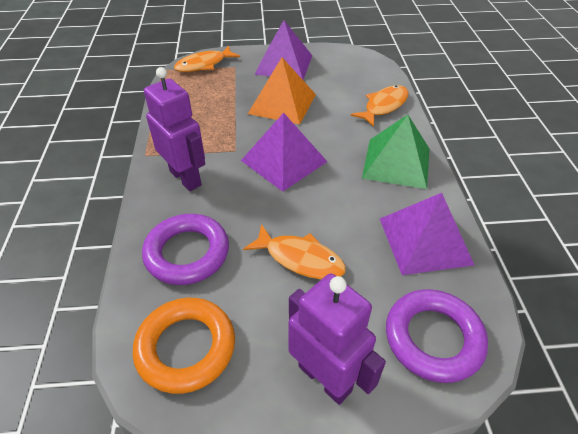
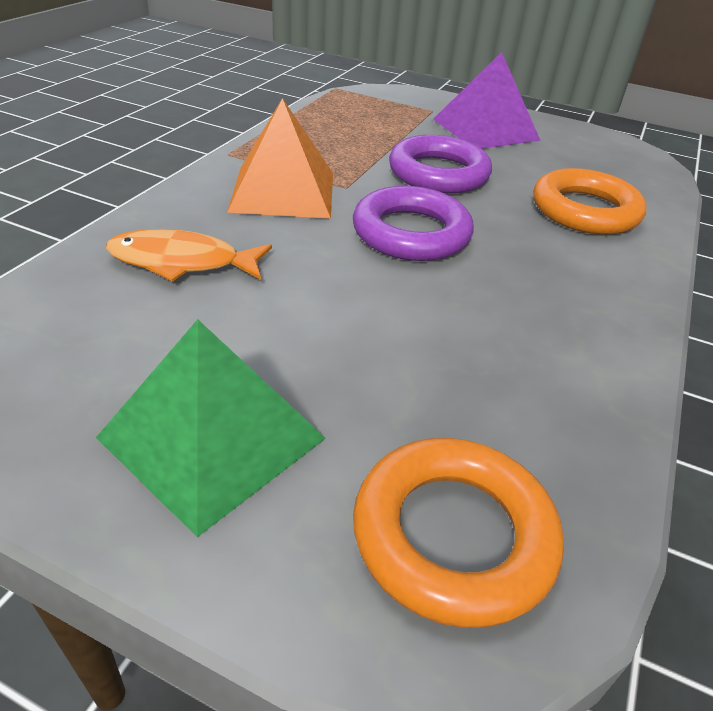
orange fish: [174,46,240,72] [243,224,346,280] [351,85,409,127] = 3 -> [106,229,272,282] = 1
orange ring: [133,298,235,394] = 1 -> [353,438,564,628] [533,168,647,235] = 2
purple pyramid: [241,113,327,192] [255,20,312,80] [380,193,474,275] = 3 -> [433,52,541,149] = 1
purple robot: [144,67,205,191] [288,273,386,405] = 2 -> none = 0

